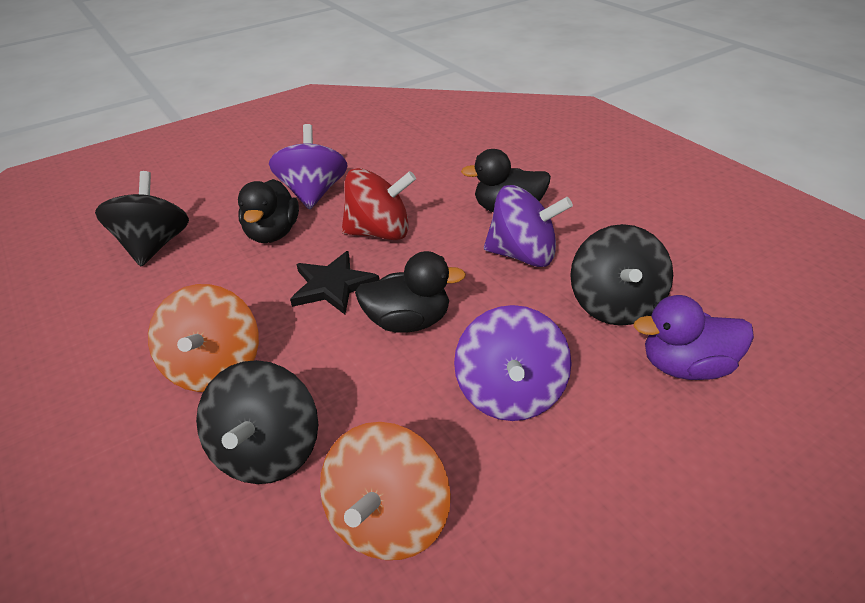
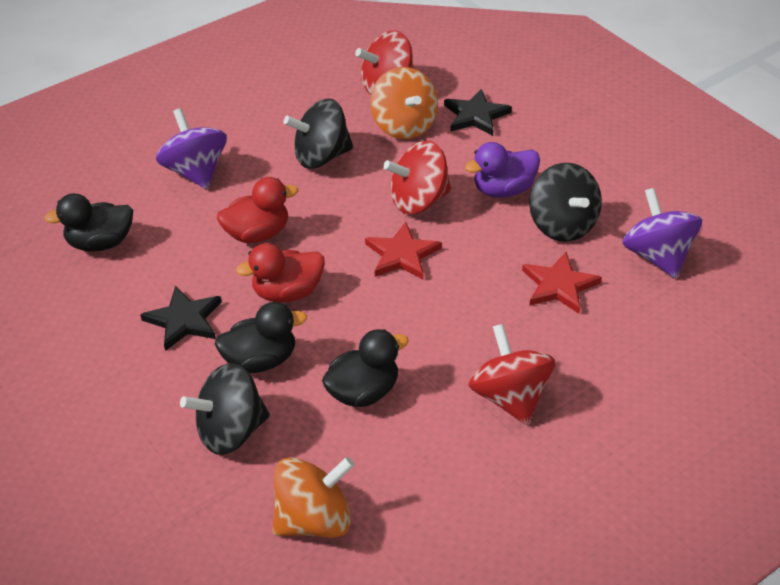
black star: [290,251,380,314] = 1 -> [140,285,222,351] [444,89,512,136] = 2
purple spinning top: [269,124,347,209] [454,305,572,421] [484,185,573,267] = 3 -> [156,108,227,189] [622,188,702,278] = 2
red duck: none = 0 -> [217,177,298,243] [236,243,325,302] = 2
red spinning top: [342,168,416,240] = 1 -> [355,30,414,95] [383,141,452,214] [468,324,555,425] = 3
red star: none = 0 -> [365,222,442,279] [522,252,602,314] = 2

